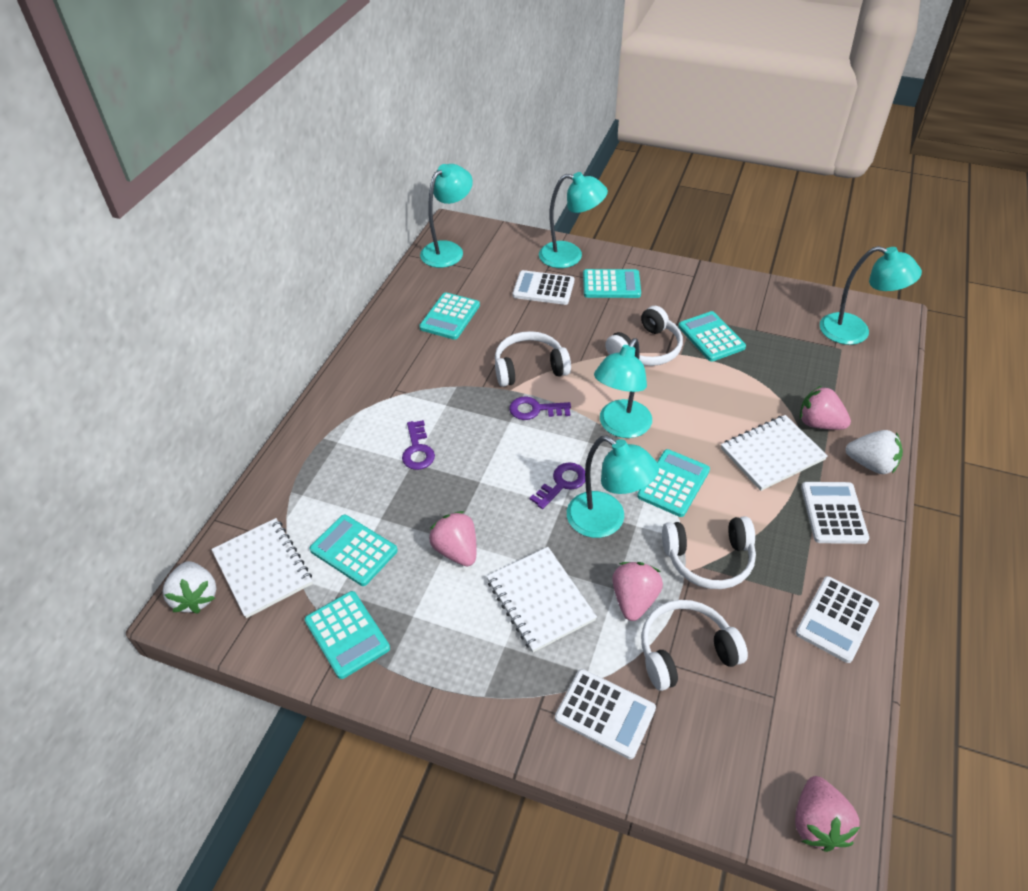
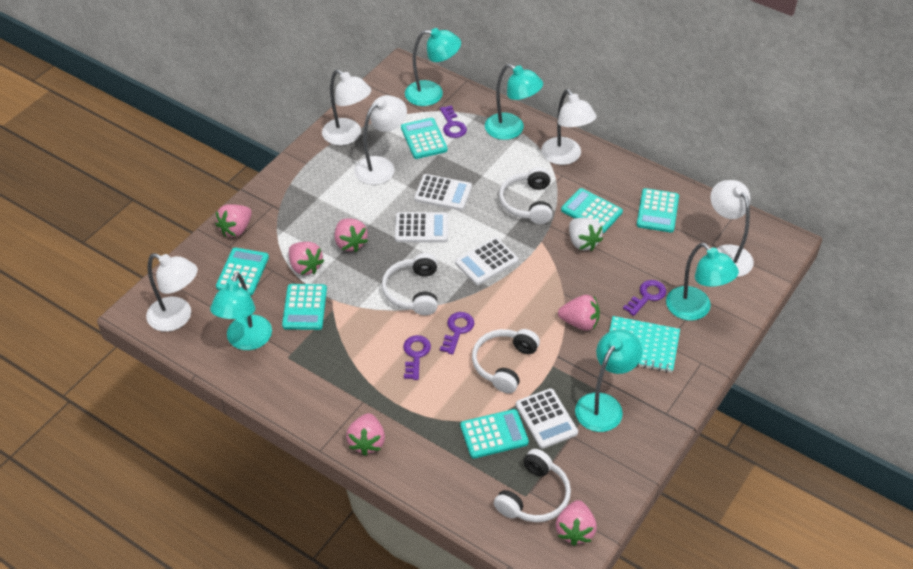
pink strawberry: [429,511,477,566] [612,562,663,621] [795,776,860,852] [800,386,851,430] = 4 -> [215,205,252,237] [289,242,324,275] [335,218,368,252] [346,413,385,456] [556,500,597,546] [558,295,600,331] = 6
purple key: [402,420,435,470] [509,397,571,420] [530,463,585,509] = 3 -> [403,335,431,380] [440,105,467,138] [440,312,474,355] [623,280,666,316] = 4
turquoise notebook: none = 0 -> [609,316,680,373] = 1
white lamp: none = 0 -> [146,253,198,332] [322,70,371,145] [354,95,407,185] [541,89,596,165] [710,180,754,277] = 5
white notebook: [211,518,312,618] [486,547,597,652] [721,415,828,491] = 3 -> none = 0
white strawberry: [163,561,216,614] [846,430,903,474] = 2 -> [569,218,603,251] = 1

